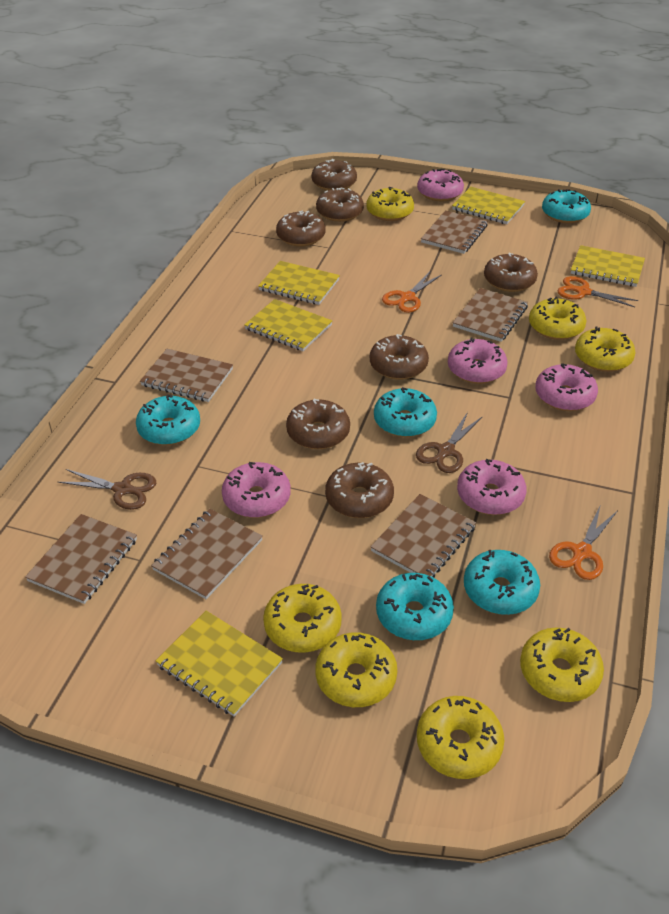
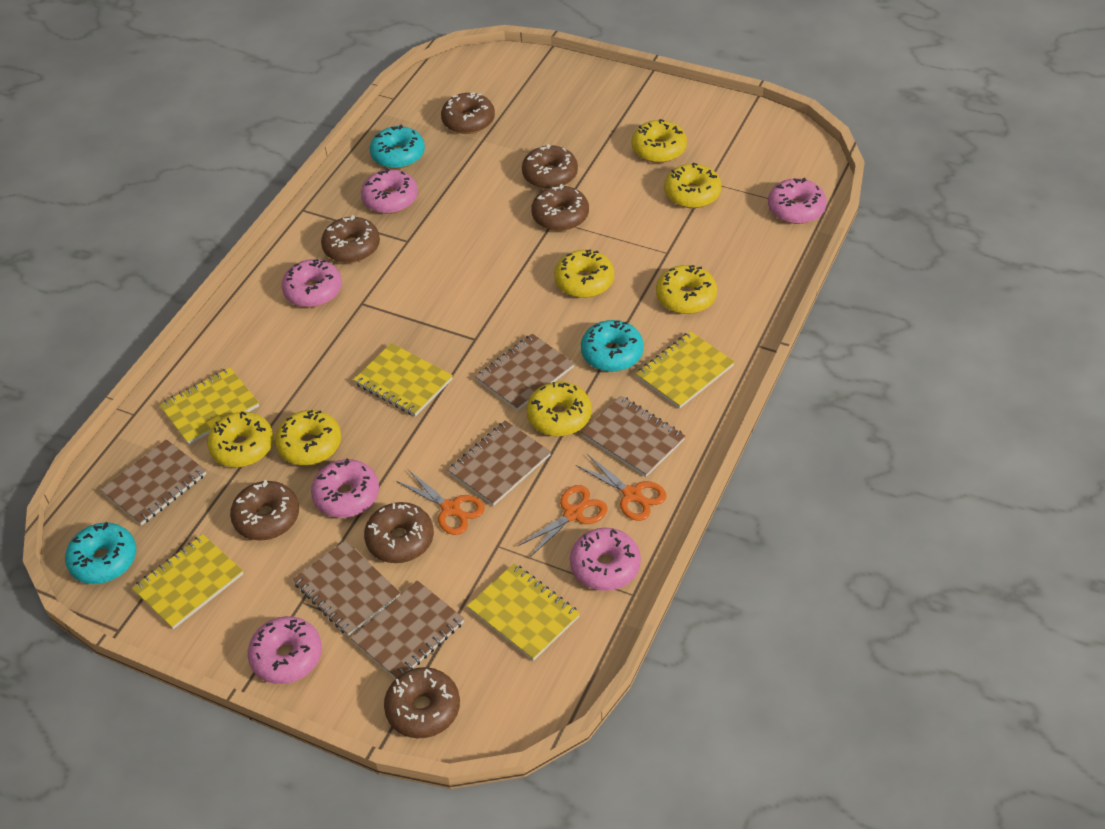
brown scissors: [58,469,156,510] [416,412,483,473] = 2 -> none = 0
pink donut: [222,462,291,518] [417,169,464,201] [448,338,508,384] [457,459,527,515] [535,363,598,411] = 5 -> [248,616,322,684] [282,259,342,307] [311,458,379,518] [361,168,418,214] [570,528,641,591] [768,177,827,224] = 6
turquoise donut: [136,395,200,445] [374,387,437,437] [376,573,454,640] [464,550,540,615] [542,189,591,223] = 5 -> [65,522,136,584] [370,125,425,169] [581,320,644,372] = 3

